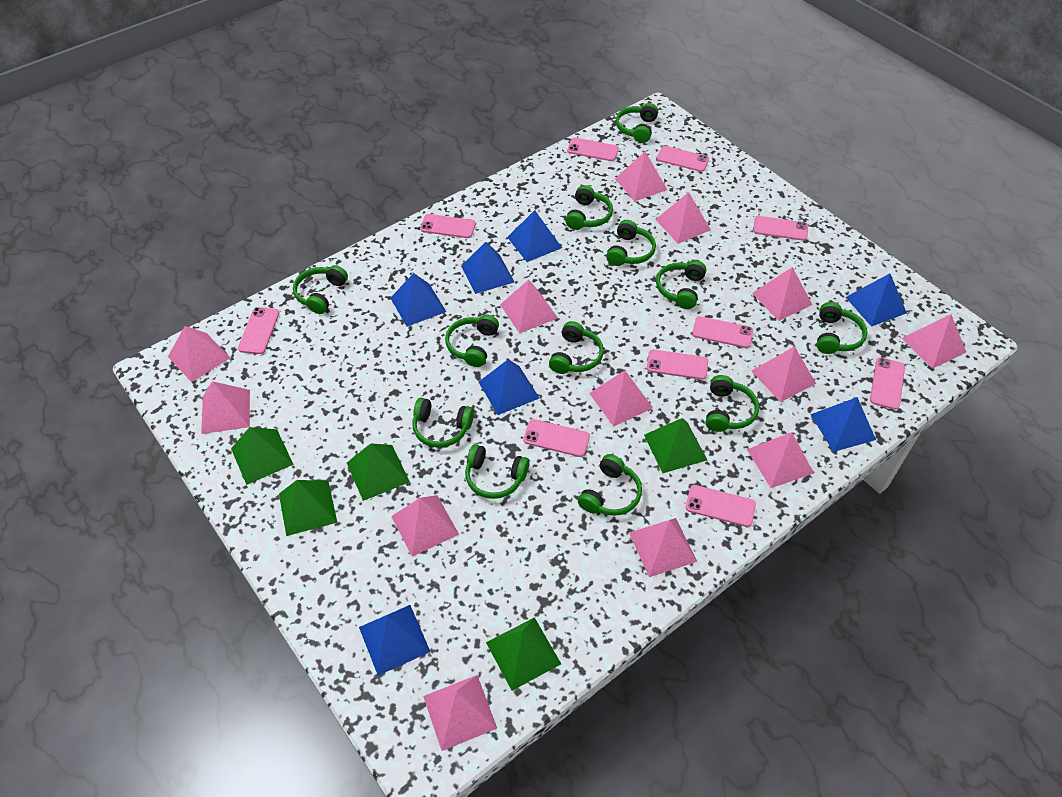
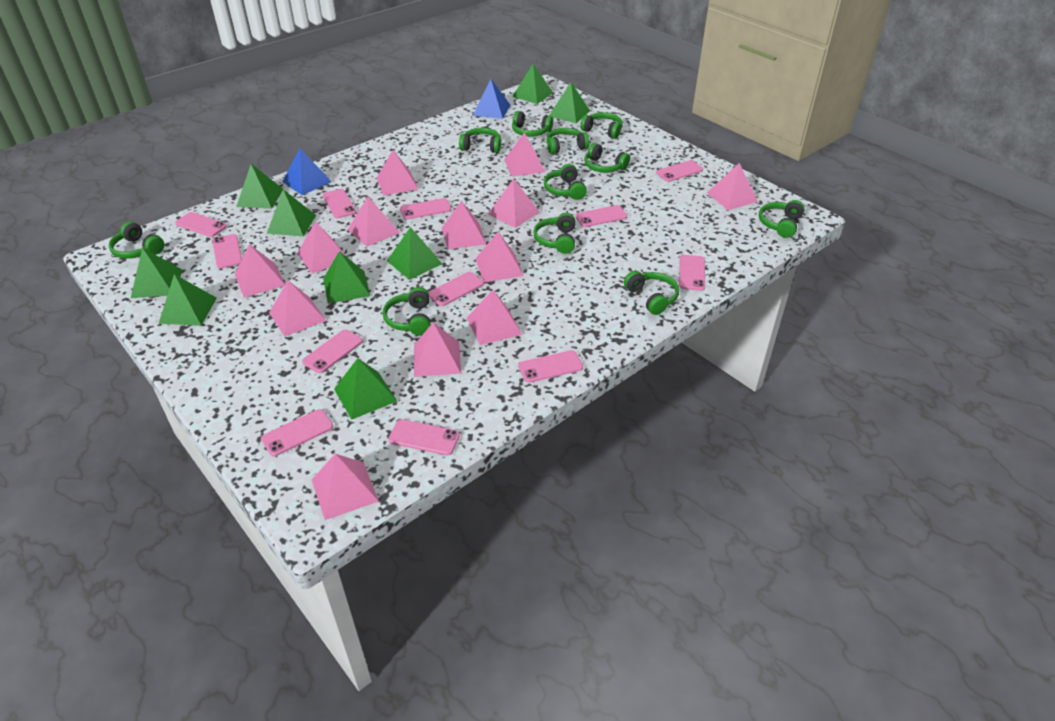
blue pyramid: [359,605,430,676] [390,273,446,327] [461,242,514,294] [479,360,539,415] [507,210,562,262] [810,397,876,452] [846,273,907,327] = 7 -> [282,148,332,195] [473,79,510,119] = 2
green headphones: [293,265,348,314] [412,398,474,448] [445,314,499,367] [465,444,529,499] [549,321,604,374] [565,185,613,230] [578,454,642,516] [606,220,656,266] [616,103,658,143] [656,260,706,309] [705,375,759,432] [817,302,867,354] = 12 -> [109,222,164,258] [382,287,431,335] [459,128,501,153] [512,111,553,137] [533,213,576,254] [544,164,587,200] [546,128,590,154] [580,112,623,139] [584,143,630,173] [624,271,679,315] [759,200,805,238] = 11
green pyramid: [231,427,294,485] [279,480,337,536] [347,443,410,501] [486,617,561,690] [644,418,707,473] = 5 -> [131,248,182,298] [159,274,217,326] [236,164,283,209] [267,189,316,237] [323,251,370,304] [334,358,397,420] [387,227,442,280] [512,64,553,104] [549,82,590,123] = 9
pink phone: [238,307,279,354] [420,214,476,238] [523,419,590,457] [567,138,619,161] [647,349,708,380] [657,146,709,172] [686,485,756,527] [692,316,753,348] [753,216,808,241] [870,357,905,410] = 10 -> [175,212,227,237] [212,234,242,268] [261,409,333,456] [302,330,363,373] [322,189,357,218] [388,419,460,455] [400,198,451,220] [428,272,484,306] [518,350,583,383] [575,205,628,227] [656,160,703,182] [679,255,705,291] = 12

